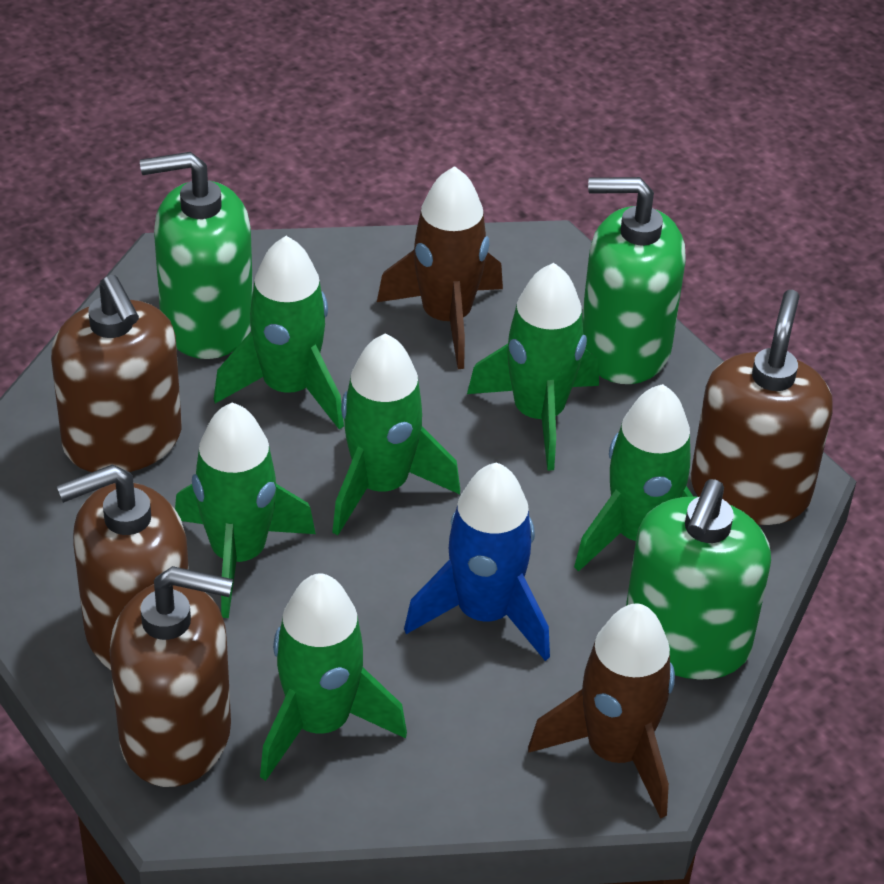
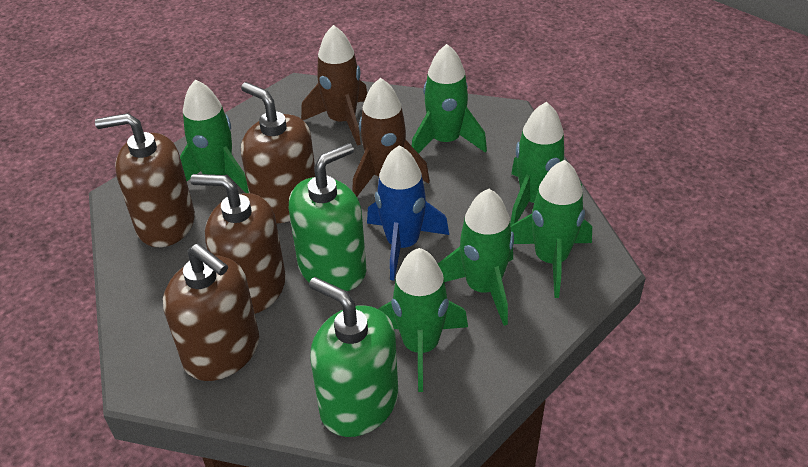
green soap dispenser: [140,152,253,359] [582,177,686,384] [626,479,771,680] = 3 -> [289,143,366,291] [309,277,398,437] = 2

